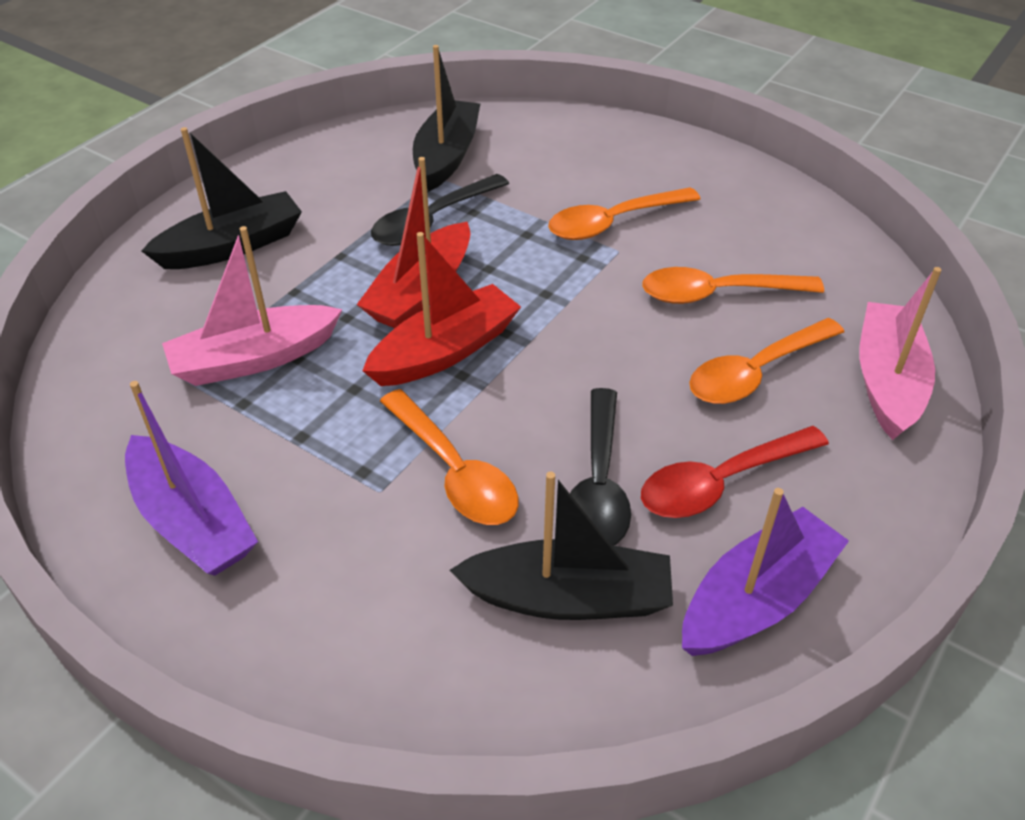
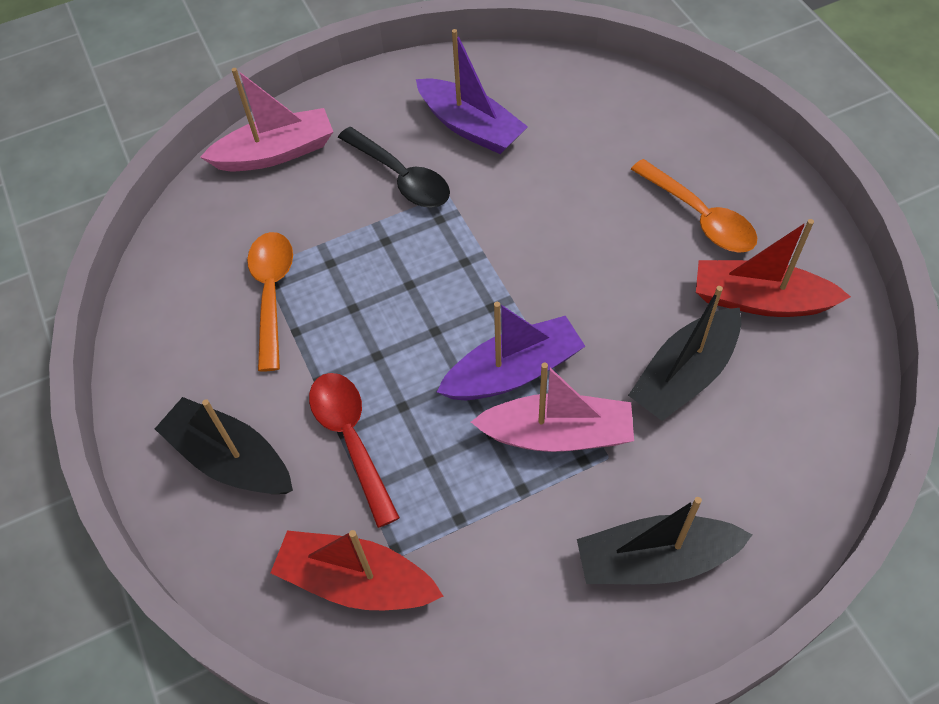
black spoon: [371,174,509,246] [570,388,631,546] = 2 -> [338,127,450,208] = 1
orange spoon: [380,389,519,525] [548,187,700,240] [642,267,824,304] [689,318,844,404] = 4 -> [247,232,293,371] [631,159,757,253] = 2

